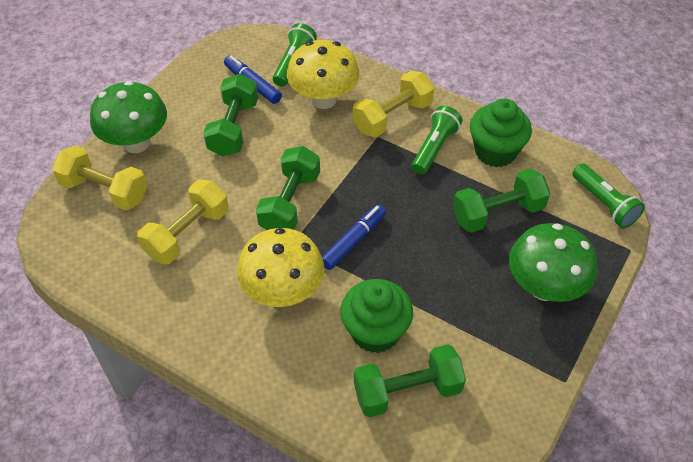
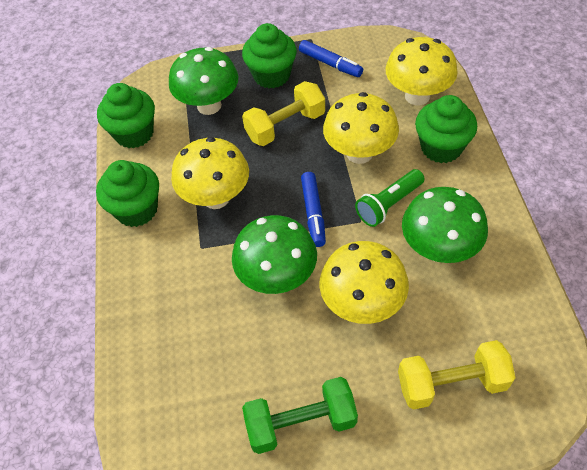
green cupcake: [340,279,413,353] [470,98,532,167] = 2 -> [96,160,159,227] [97,83,155,148] [242,23,297,88] [415,95,477,163] = 4
green dumbbell: [203,74,258,156] [256,146,320,230] [354,344,466,418] [453,169,550,233] = 4 -> [242,377,358,454] = 1
green flashlight: [273,23,317,87] [411,106,462,175] [572,164,645,228] = 3 -> [355,169,424,227] = 1
green mushroom: [90,81,167,153] [509,223,597,302] = 2 -> [169,47,238,115] [232,215,317,294] [402,187,488,263] = 3
yellow dumbbell: [52,146,148,210] [137,180,229,264] [353,71,434,137] = 3 -> [242,81,325,146] [398,340,516,410] = 2
yellow mushroom: [237,228,324,307] [287,40,359,109] = 2 -> [171,137,249,209] [320,241,409,324] [323,92,399,164] [385,37,458,105] = 4

